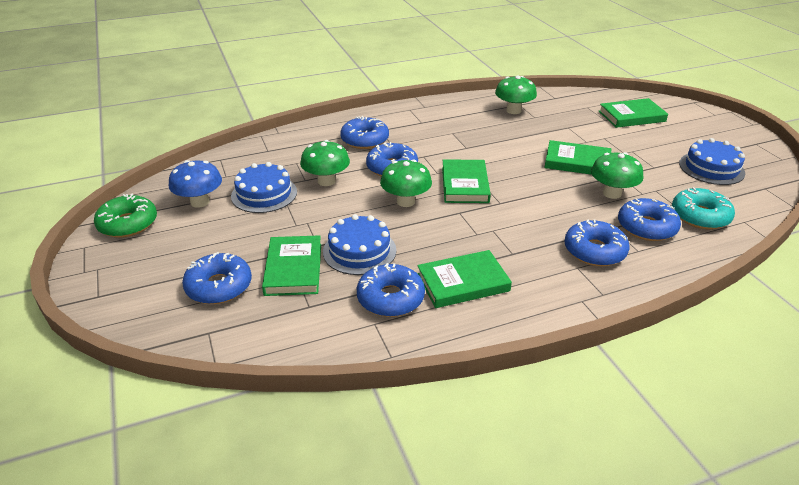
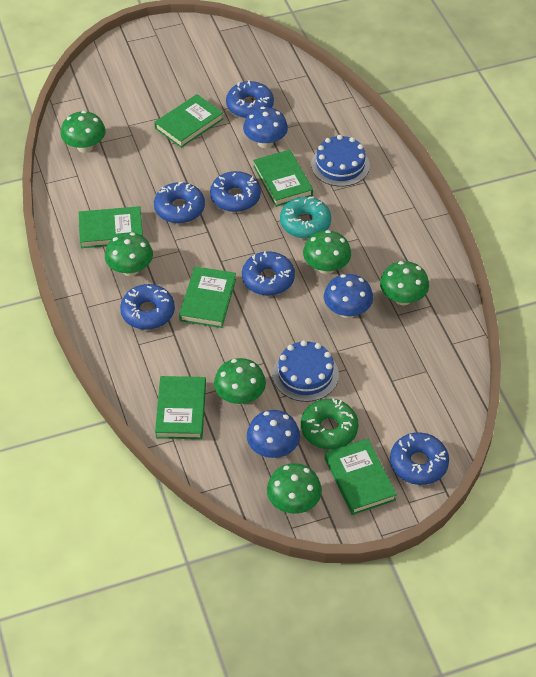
blue cake: [231,162,297,213] [323,214,396,275] [679,138,745,185] = 3 -> [272,340,339,402] [311,135,370,187] = 2
blue mushroom: [169,160,222,208] = 1 -> [243,107,288,148] [247,410,300,458] [324,274,373,318] = 3
green book: [262,235,321,296] [417,250,512,308] [442,159,491,203] [544,140,611,175] [599,98,668,128] = 5 -> [78,206,143,248] [154,94,223,148] [155,376,206,439] [179,266,236,328] [253,150,313,207] [324,439,397,515] = 6
green mushroom: [300,140,350,186] [380,159,432,207] [495,76,537,114] [591,152,643,199] = 4 -> [61,111,106,153] [105,232,153,276] [214,358,266,404] [267,463,322,514] [303,230,351,274] [380,261,429,306] = 6

